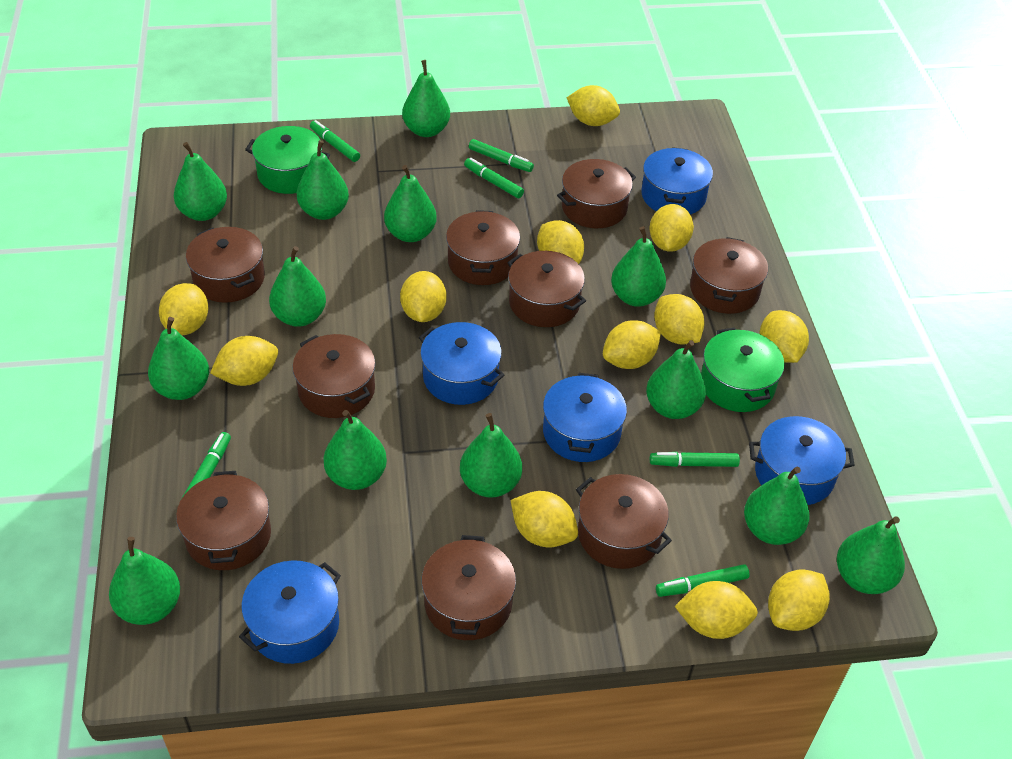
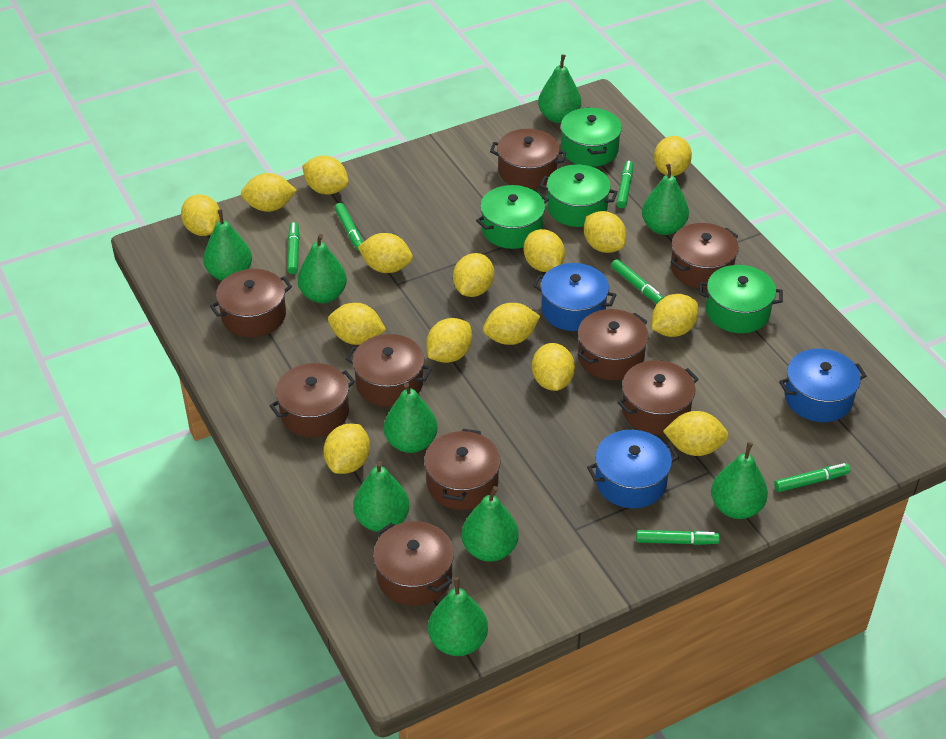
blue pot: [239,560,341,664] [419,322,504,405] [543,373,627,462] [641,147,713,215] [749,416,855,505] = 5 -> [533,263,616,331] [587,430,679,508] [779,349,867,422] = 3
green pear: [109,537,180,625] [148,317,209,400] [174,142,227,221] [269,246,326,327] [297,140,349,220] [323,410,387,490] [384,165,437,242] [402,60,450,137] [460,413,522,498] [611,226,666,307] [646,340,706,419] [744,467,809,545] [837,516,905,594] = 13 -> [203,209,252,281] [298,234,347,303] [353,461,410,532] [384,382,437,453] [428,577,488,656] [461,486,519,562] [538,54,581,123] [642,164,689,235] [711,442,768,519] = 9
green pot: [245,126,330,194] [701,327,785,412] = 2 -> [476,185,548,249] [540,165,618,227] [560,107,622,167] [699,265,783,333] = 4
yellow lemon: [159,283,208,335] [210,336,278,386] [400,271,447,322] [511,491,578,547] [537,220,584,264] [567,85,620,126] [603,320,661,369] [649,204,694,252] [654,294,704,345] [675,581,758,639] [760,310,809,363] [768,569,830,631] = 12 -> [181,194,220,236] [241,173,297,212] [302,156,349,195] [323,424,370,474] [328,303,386,345] [358,233,413,273] [426,318,472,363] [453,253,494,297] [483,303,540,345] [524,229,565,272] [532,343,575,391] [584,211,626,253] [652,294,699,337] [654,136,692,176] [663,411,729,456] = 15

